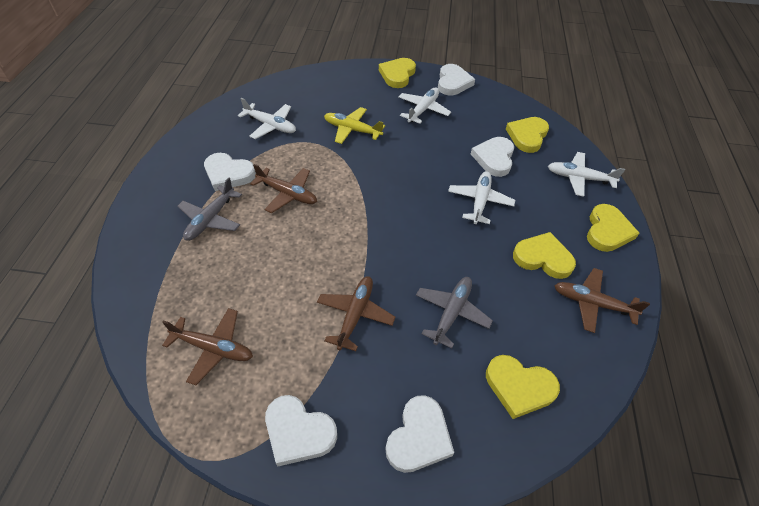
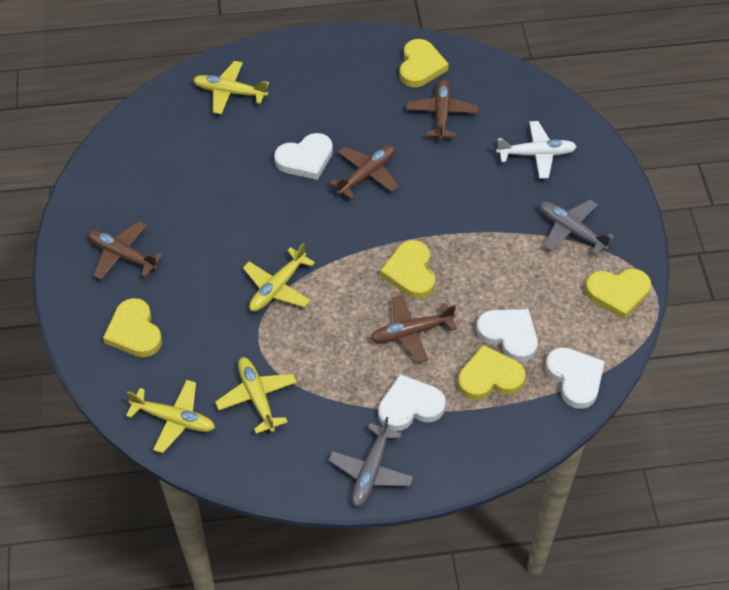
white heart: [204,153,256,191] [265,395,337,466] [386,395,454,473] [438,64,475,95] [471,137,514,177] = 5 -> [274,133,333,180] [378,374,446,431] [476,309,538,362] [545,347,605,409] = 4
white plane: [238,98,296,139] [398,87,451,124] [448,171,515,224] [548,152,625,197] = 4 -> [496,121,577,179] = 1
yellow plane: [324,107,385,144] = 1 -> [126,380,215,453] [193,61,269,114] [215,357,297,434] [243,243,315,312] = 4

